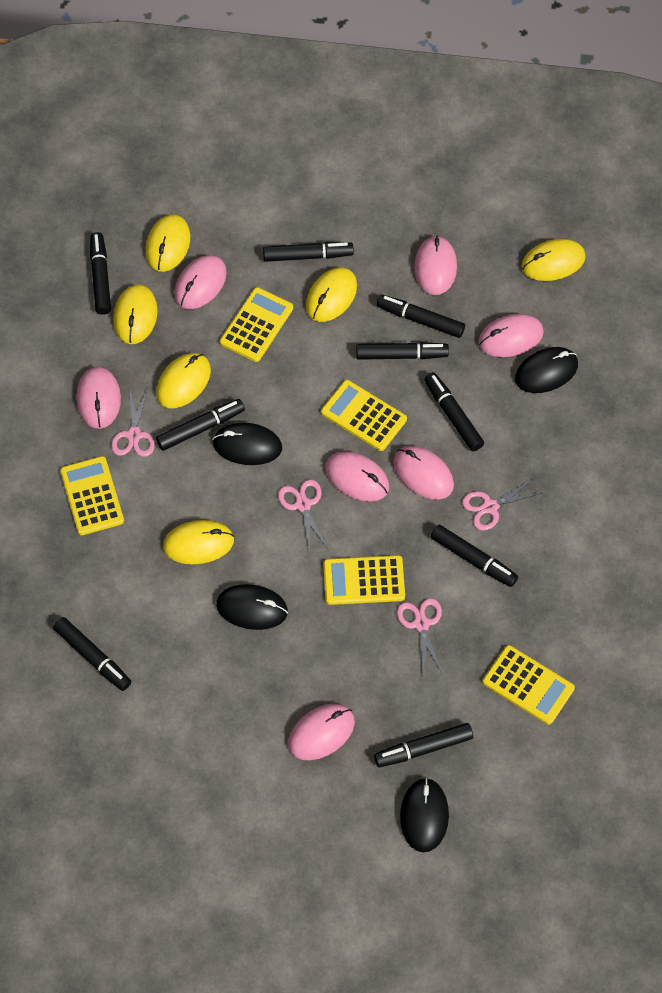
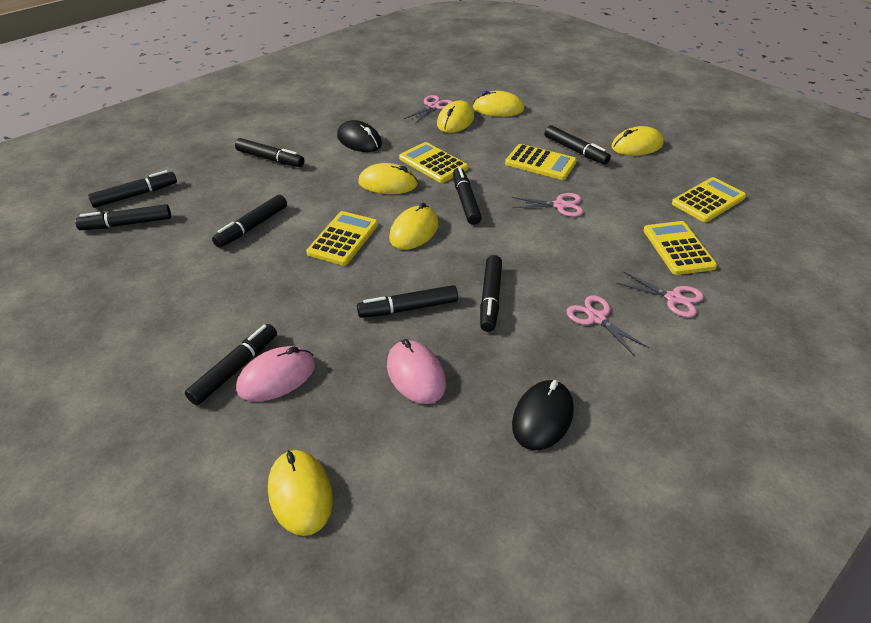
black mouse: [213,423,282,465] [216,584,288,630] [400,778,449,852] [515,347,578,393] = 4 -> [337,120,382,152] [512,380,574,451] = 2
pink mouse: [77,367,121,429] [174,255,227,309] [288,704,355,760] [325,451,389,501] [393,446,454,500] [414,236,457,295] [478,314,544,357] = 7 -> [236,346,315,401] [387,339,446,404] = 2

